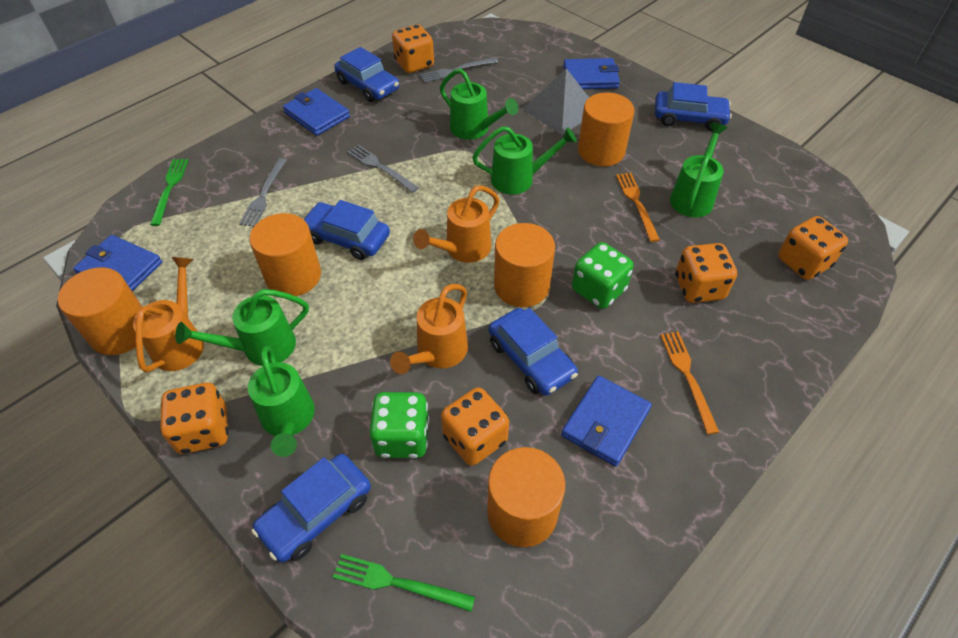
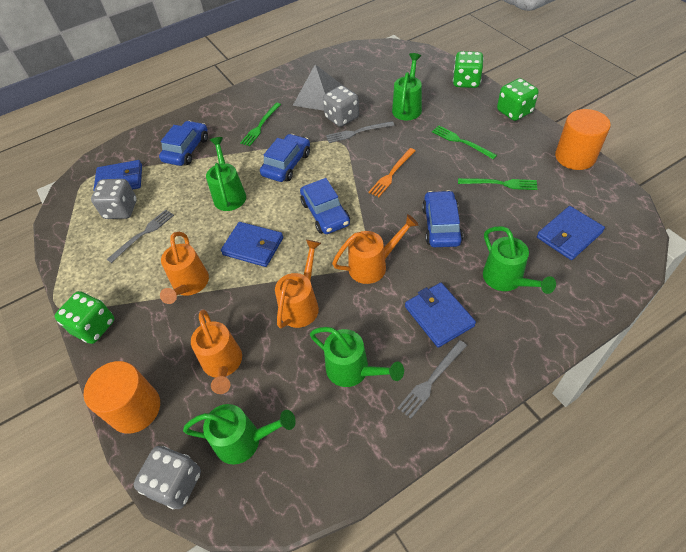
blue car: [252,454,371,563] [303,200,390,260] [334,47,399,102] [489,308,578,396] [655,82,732,131] = 5 -> [159,121,208,166] [260,134,310,182] [300,178,350,234] [422,190,463,247] = 4
green dice: [370,392,429,458] [572,242,634,309] = 2 -> [55,291,115,344] [453,51,484,88] [497,78,539,121] = 3
green fork: [150,159,188,226] [333,554,475,612] = 2 -> [240,103,281,146] [432,126,497,159] [458,178,538,190] = 3
grey dice: none = 0 -> [91,179,137,219] [134,446,201,509] [323,85,359,127] = 3
orange cylinder: [58,268,142,355] [249,213,321,296] [487,447,565,547] [494,223,555,307] [578,92,634,166] = 5 -> [83,361,160,434] [555,109,611,170] = 2
orange dice: [160,383,229,454] [392,25,434,73] [441,387,509,466] [675,243,737,303] [778,216,848,280] = 5 -> none = 0
orange fork: [616,173,660,242] [660,331,719,435] = 2 -> [369,148,416,197] = 1
orange watering can: [133,257,204,372] [390,284,468,374] [413,185,499,263] = 3 -> [160,232,209,304] [191,310,242,394] [275,240,321,328] [332,214,419,284] = 4

